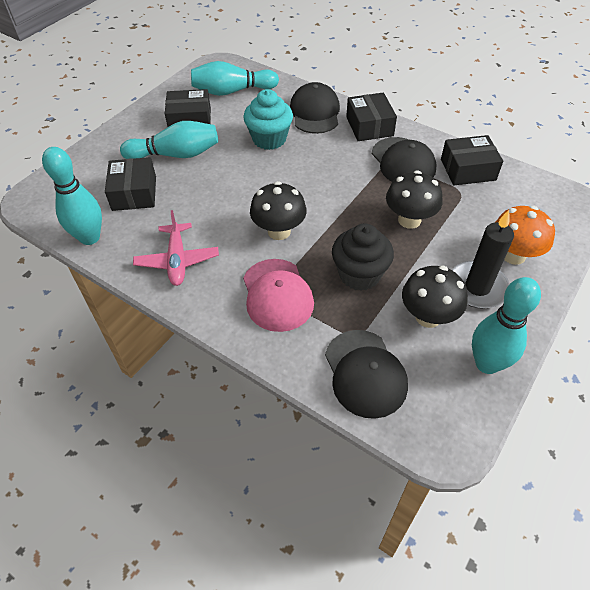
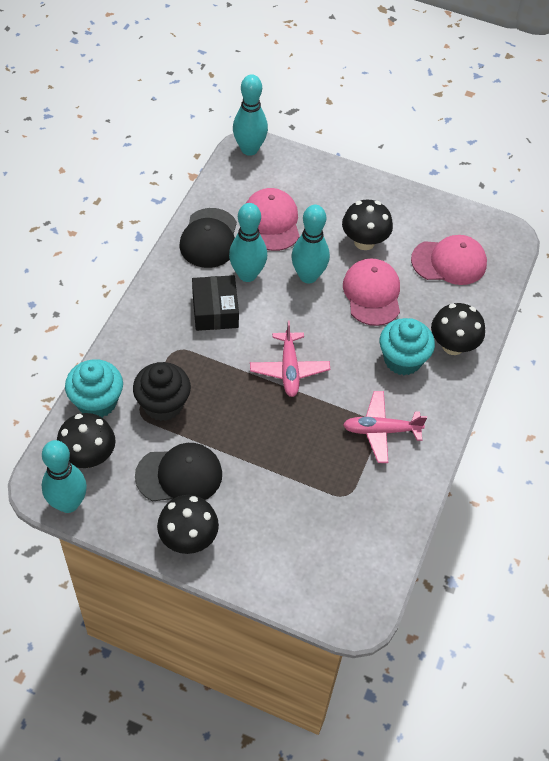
black box: [105,157,156,211] [165,89,211,127] [346,93,397,141] [441,135,503,185] = 4 -> [192,275,239,331] = 1
black candle: [452,210,514,309] = 1 -> none = 0
black cap: [290,82,340,134] [325,330,408,419] [372,137,436,182] = 3 -> [135,443,222,501] [179,208,237,268] = 2
black mushroom: [250,181,307,240] [386,170,443,229] [402,266,468,328] = 3 -> [57,413,116,468] [157,495,219,554] [342,199,393,250] [431,303,485,355] = 4
orange mushroom: [496,206,555,265] = 1 -> none = 0
pink cap: [243,259,314,332] = 1 -> [246,188,300,251] [343,259,400,326] [411,235,487,285] = 3
pink plane: [133,210,219,286] = 1 -> [250,321,330,397] [343,391,427,463] = 2
turquoise cupcake: [243,89,293,150] = 1 -> [65,359,123,418] [380,318,435,375] = 2

